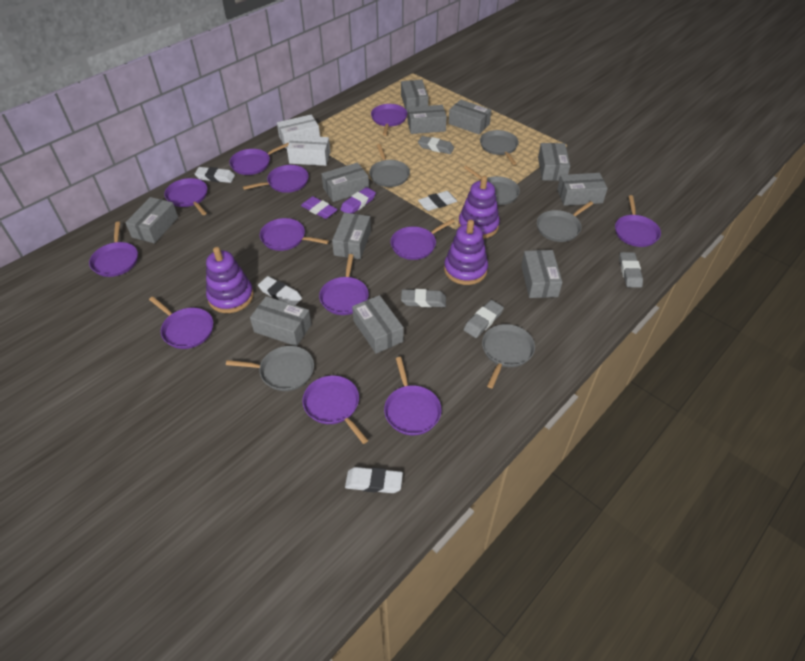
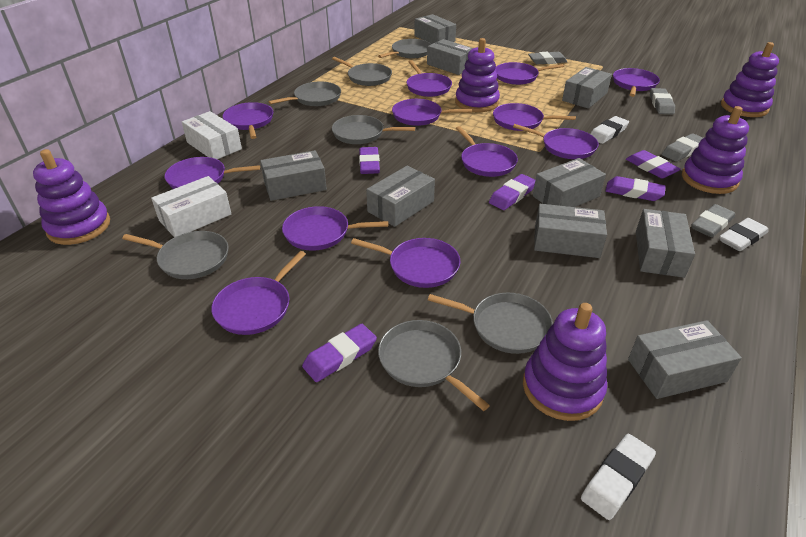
grey box: [125,197,178,244] [250,296,311,346] [321,162,369,202] [332,213,371,259] [352,295,404,354] [401,80,428,113] [408,105,447,134] [448,99,492,134] [521,250,563,298] [538,143,570,181] [557,173,608,206] = 11 -> [260,150,327,201] [366,166,435,227] [414,14,456,44] [427,39,473,75] [533,158,606,207] [534,204,607,258] [562,67,612,109] [628,320,742,399] [636,209,695,278] = 9
grey pan: [226,346,314,391] [369,144,410,187] [464,166,520,205] [480,130,519,165] [482,324,535,388] [537,201,593,242] = 6 -> [122,231,229,279] [268,82,341,106] [332,57,392,86] [332,115,415,144] [378,39,431,58] [378,320,490,411] [428,293,553,354] = 7
purple eraser: [301,196,338,219] [340,187,376,214] = 2 -> [302,324,377,382] [359,147,380,174] [489,174,535,210] [605,176,666,201] [626,150,681,178] = 5
purple stacking toy: [206,247,254,313] [444,220,488,285] [458,176,500,239] = 3 -> [33,149,110,245] [455,38,500,112] [523,303,607,421] [682,106,749,194] [721,42,779,117] = 5
white eraser: [195,167,235,183] [258,276,302,305] [345,467,403,493] [418,191,457,211] = 4 -> [581,434,656,520] [591,116,629,144] [719,218,768,251] = 3

